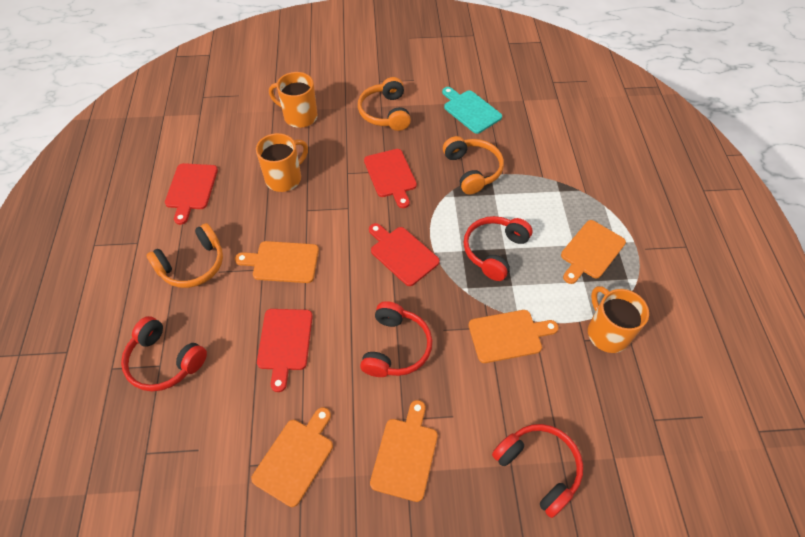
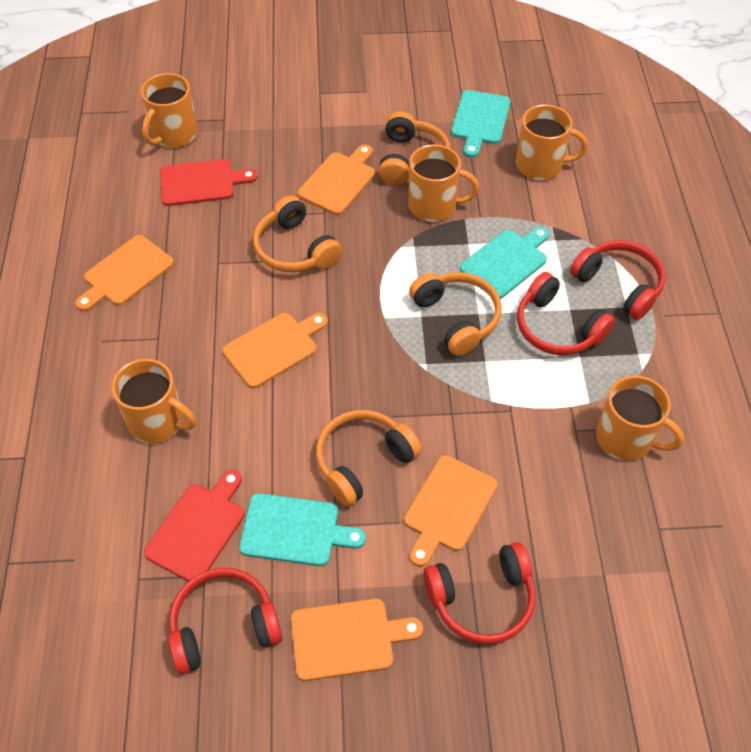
orange headphones: [146,223,223,288] [358,77,411,131] [443,136,504,194] = 3 -> [253,195,342,272] [316,410,422,507] [379,111,450,185] [409,272,502,356] = 4
orange mug: [256,133,308,192] [269,72,318,128] [588,286,649,353] = 3 -> [112,359,196,444] [141,73,198,148] [409,144,479,222] [516,104,588,180] [596,375,684,461] = 5
red cutting board: [165,163,218,225] [257,309,313,392] [364,149,417,208] [369,223,440,286] = 4 -> [144,470,245,581] [160,159,258,206] = 2
turquoise cutting board: [442,87,502,134] = 1 -> [239,493,366,566] [451,90,511,158] [460,227,549,299] = 3

